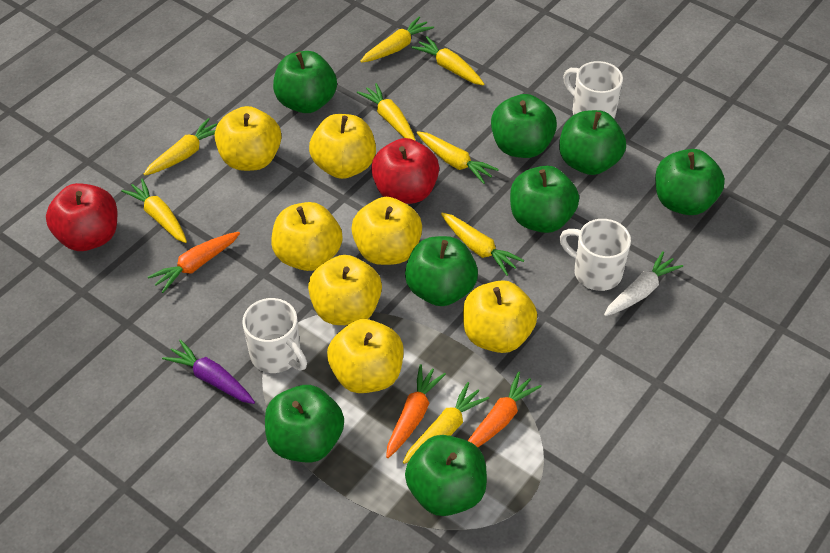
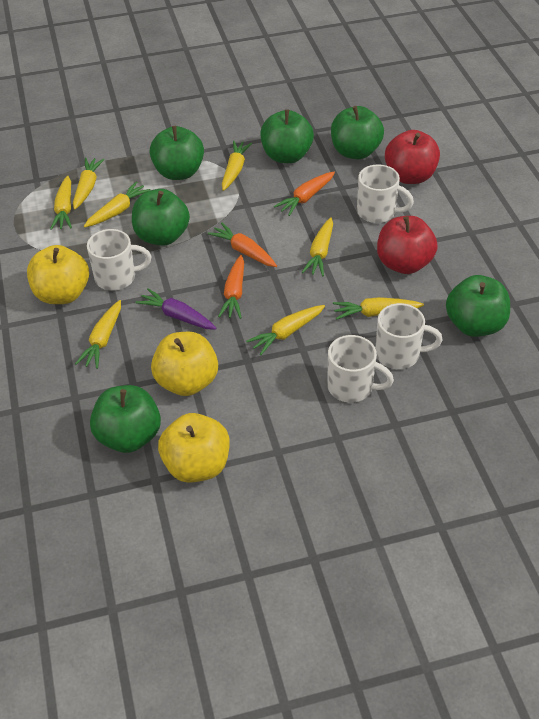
green apple: [265,385,344,463] [273,51,337,113] [405,236,478,306] [405,435,487,516] [491,94,557,158] [510,166,579,233] [559,110,626,175] [655,149,725,215] = 8 -> [90,385,161,453] [132,189,190,246] [150,126,204,180] [260,109,314,163] [331,106,384,159] [446,275,510,337] = 6
white carrot: [604,251,683,316] = 1 -> none = 0
white mug: [242,298,307,373] [560,219,631,291] [563,61,623,118] = 3 -> [87,229,151,291] [327,335,394,403] [357,165,414,223] [375,303,443,369] = 4
yellow apple: [215,106,281,171] [271,202,343,271] [308,255,382,325] [309,114,376,179] [327,319,403,393] [351,197,422,265] [463,280,537,353] = 7 -> [27,245,89,304] [151,332,218,396] [158,413,230,483] = 3

